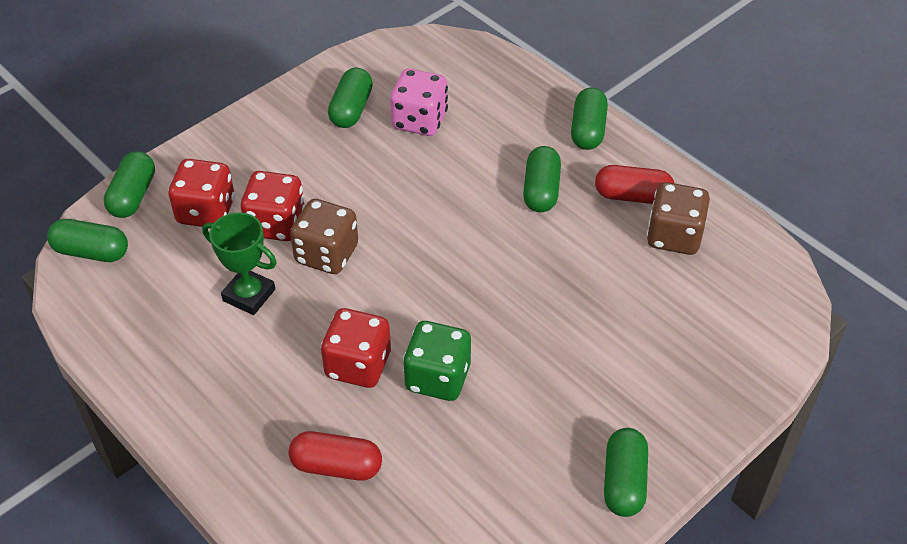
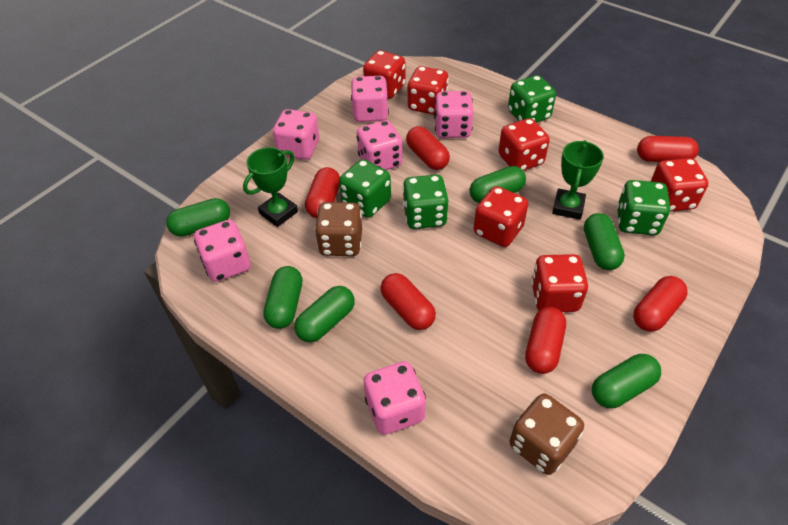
green dice: [403,321,471,401] = 1 -> [339,159,391,218] [403,175,448,229] [508,75,556,123] [617,180,670,235] = 4
green trophy: [202,212,277,315] = 1 -> [243,147,298,227] [552,140,604,220] = 2
pink dice: [390,69,448,136] = 1 -> [194,220,251,282] [273,109,319,160] [351,76,389,122] [357,120,403,170] [364,361,426,435] [434,91,473,138] = 6
red capsule: [289,431,382,481] [595,165,674,204] = 2 -> [305,167,340,218] [380,273,436,330] [406,126,450,170] [525,307,566,374] [633,276,688,332] [637,136,699,162] = 6
red dice: [168,159,235,227] [241,171,305,241] [321,308,391,388] = 3 -> [363,50,406,99] [408,66,449,115] [474,186,528,247] [498,118,550,171] [531,254,588,312] [650,158,708,212] = 6

